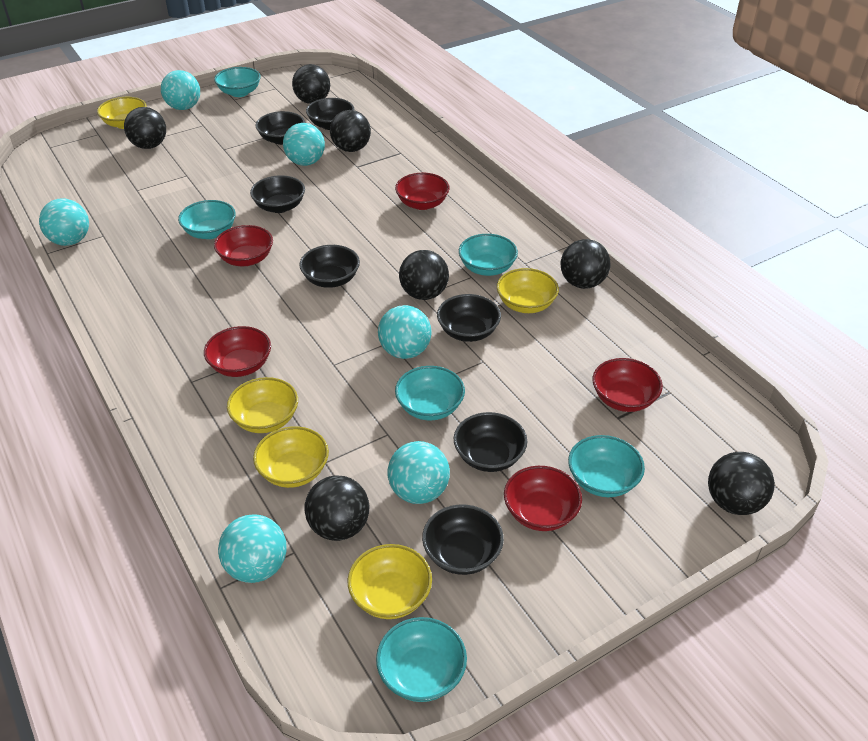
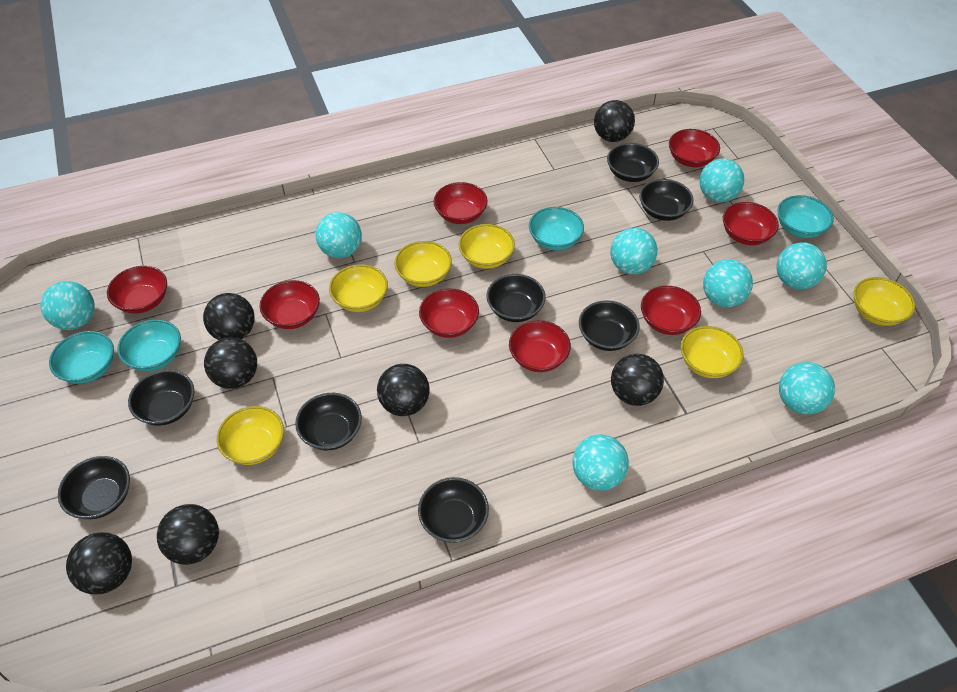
black bowl: [250,175,305,213] [255,111,305,145] [299,245,360,288] [306,98,354,130] [422,505,504,575] [437,294,501,342] [454,412,527,472] = 7 -> [58,456,130,519] [128,370,194,426] [295,393,362,450] [418,477,489,543] [486,274,546,322] [579,300,640,351] [607,143,659,182] [639,179,694,221] = 8
red bowl: [204,326,271,377] [214,225,273,266] [395,173,449,210] [504,466,582,531] [593,358,663,412] = 5 -> [107,266,167,314] [260,280,320,329] [419,288,479,338] [433,182,488,224] [509,320,571,372] [641,286,701,335] [669,129,720,167] [723,202,779,245] = 8
turquoise ball: [39,198,89,246] [161,70,200,110] [218,514,287,583] [283,123,325,166] [378,305,431,359] [387,441,450,504] = 6 -> [40,281,95,330] [315,212,362,258] [572,434,629,491] [610,228,657,274] [699,159,744,202] [703,259,753,307] [776,242,827,290] [779,362,835,415] = 8
turquoise bowl: [178,200,236,239] [214,67,261,97] [376,617,467,702] [395,366,465,420] [459,234,518,276] [568,435,645,497] = 6 -> [49,331,114,384] [117,319,181,371] [529,207,584,251] [777,195,834,238] = 4
yellow bowl: [97,97,147,129] [227,377,298,433] [253,426,329,488] [348,544,432,619] [497,268,559,313] = 5 -> [217,406,284,465] [329,264,388,312] [394,241,452,287] [459,224,515,269] [681,326,744,378] [853,277,915,326] = 6

